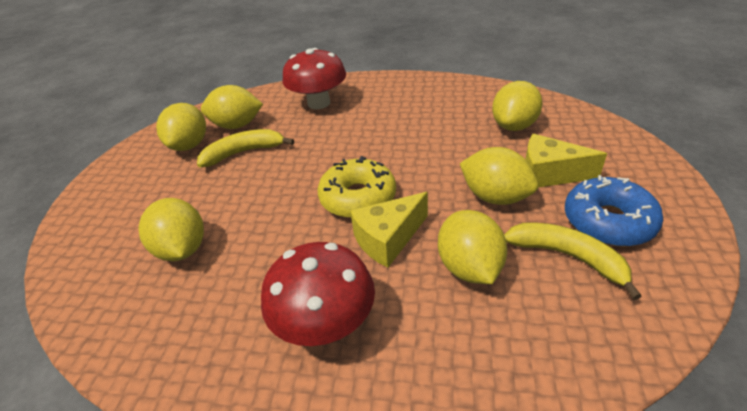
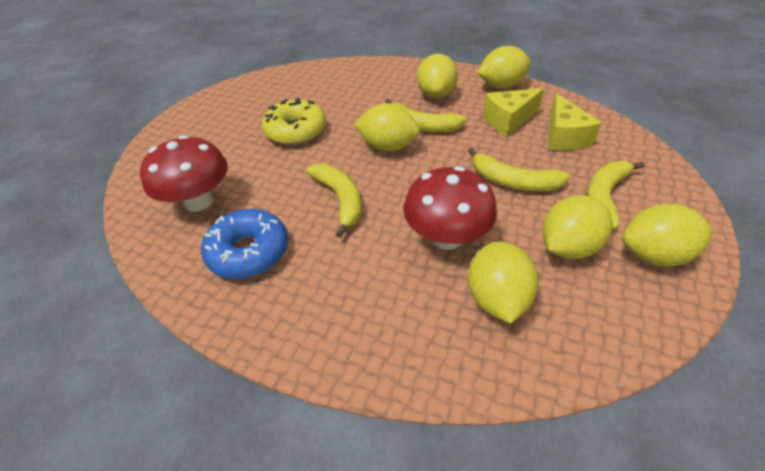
yellow banana: [197,129,294,168] [504,222,642,300] = 2 -> [307,164,362,238] [385,98,467,132] [468,147,570,191] [587,161,645,229] = 4

